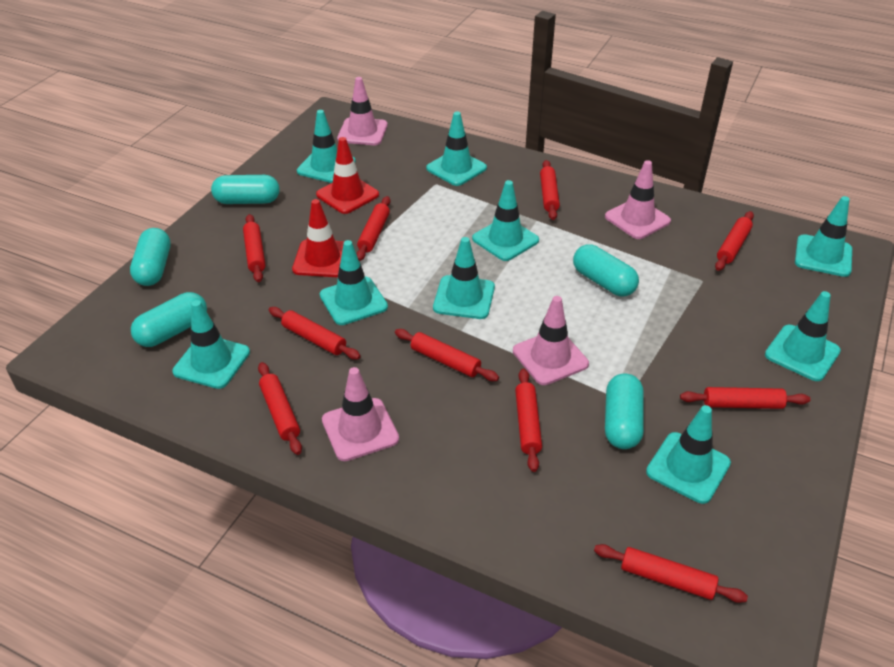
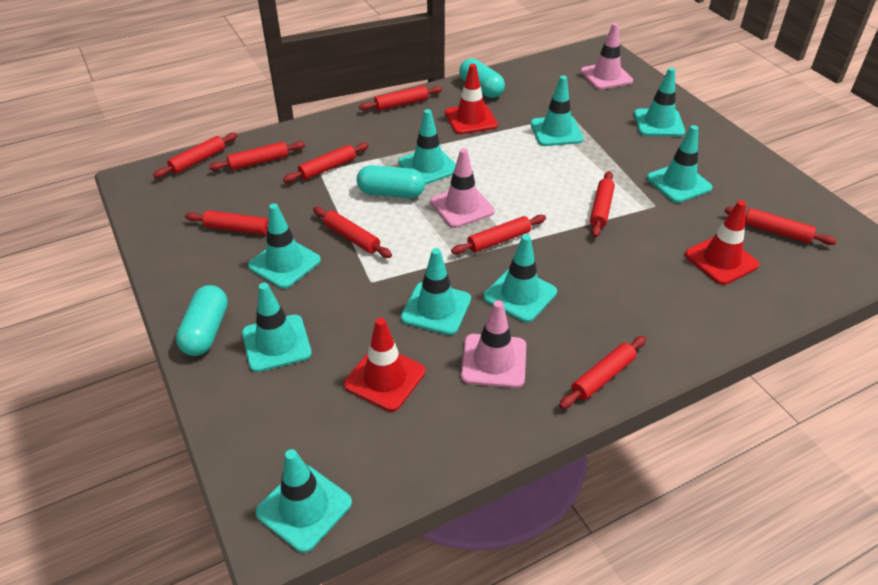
pink traffic cone: [322,367,399,461] [337,77,388,145] [513,296,589,385] [605,160,671,239] = 4 -> [430,148,495,228] [461,300,526,388] [580,23,633,90] = 3
red traffic cone: [292,199,344,277] [316,137,379,214] = 2 -> [344,318,425,411] [445,64,498,134] [685,200,759,285] = 3
turquoise capsule: [130,228,171,286] [131,292,207,347] [211,175,279,204] [573,245,639,296] [605,374,644,449] = 5 -> [176,285,228,356] [357,165,425,198] [459,58,505,98] = 3

